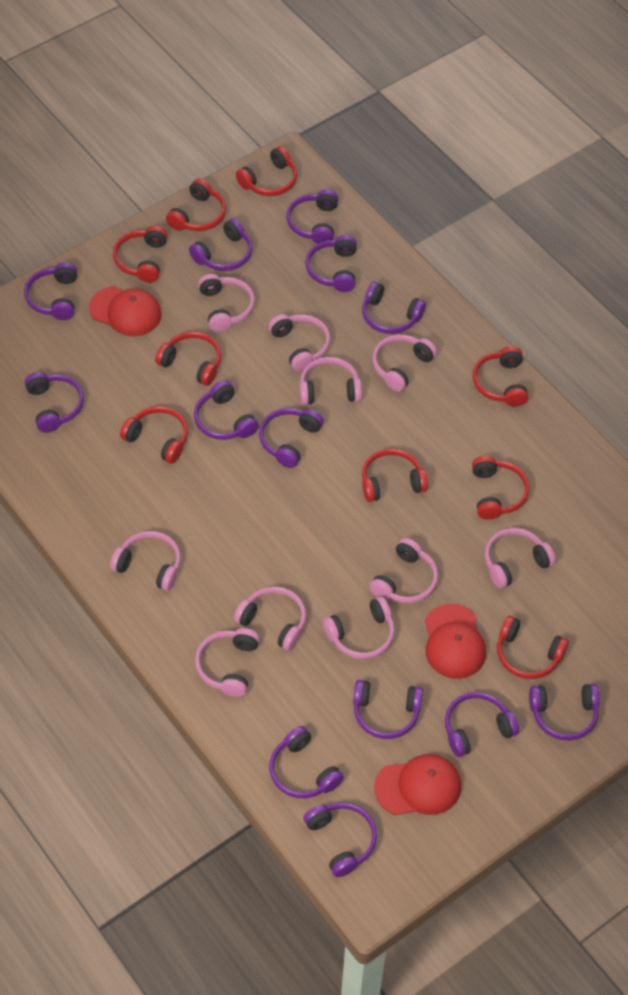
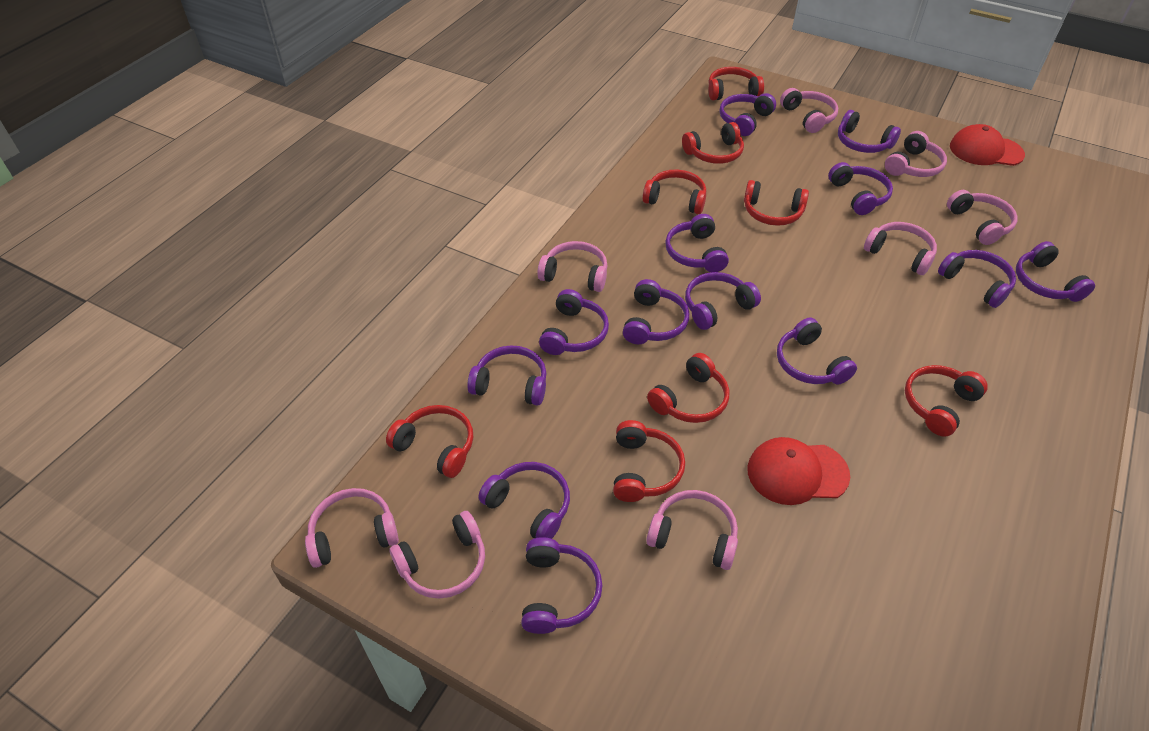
pink headphones: [110,531,181,591] [195,628,260,697] [198,274,255,332] [234,587,306,651] [269,314,330,371] [299,357,362,405] [323,597,395,659] [370,538,438,603] [373,335,437,392] [485,528,556,589] = 10 -> [305,488,399,568] [389,511,485,599] [537,241,608,292] [646,490,738,570] [780,88,838,133] [864,222,937,275] [885,131,947,177] [947,190,1017,245] = 8
red cap: [89,286,162,336] [374,754,461,815] [425,604,486,679] = 3 -> [747,437,850,505] [950,124,1025,166] = 2
red headphones: [113,226,167,283] [120,406,188,464] [155,331,221,386] [166,179,226,231] [236,146,297,196] [362,449,428,502] [472,456,529,520] [473,346,528,407] [497,616,569,679] = 9 -> [386,405,473,478] [613,420,685,502] [643,170,706,214] [647,353,729,423] [682,122,744,164] [709,67,764,100] [744,180,809,226] [905,365,988,437] = 8

